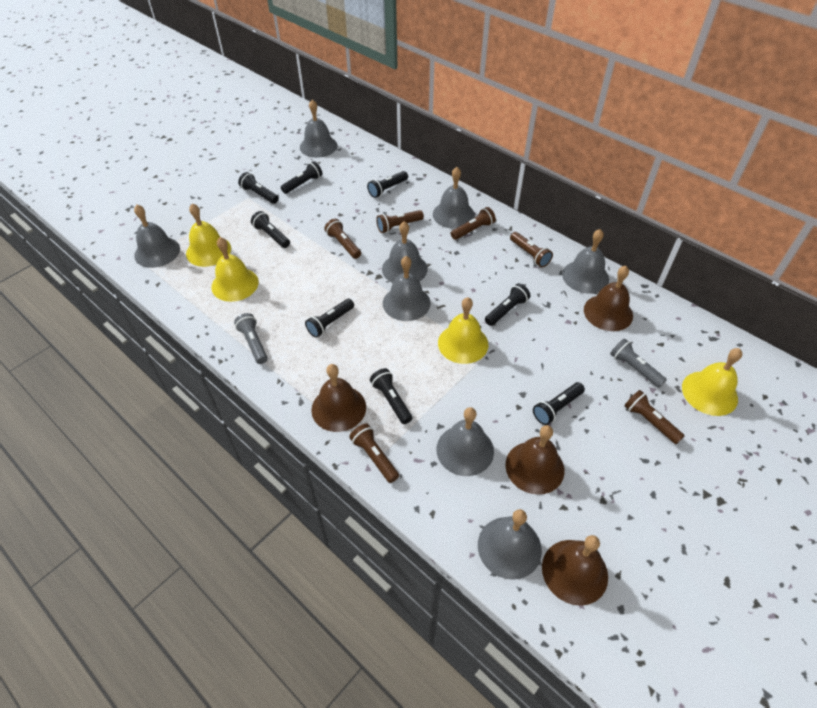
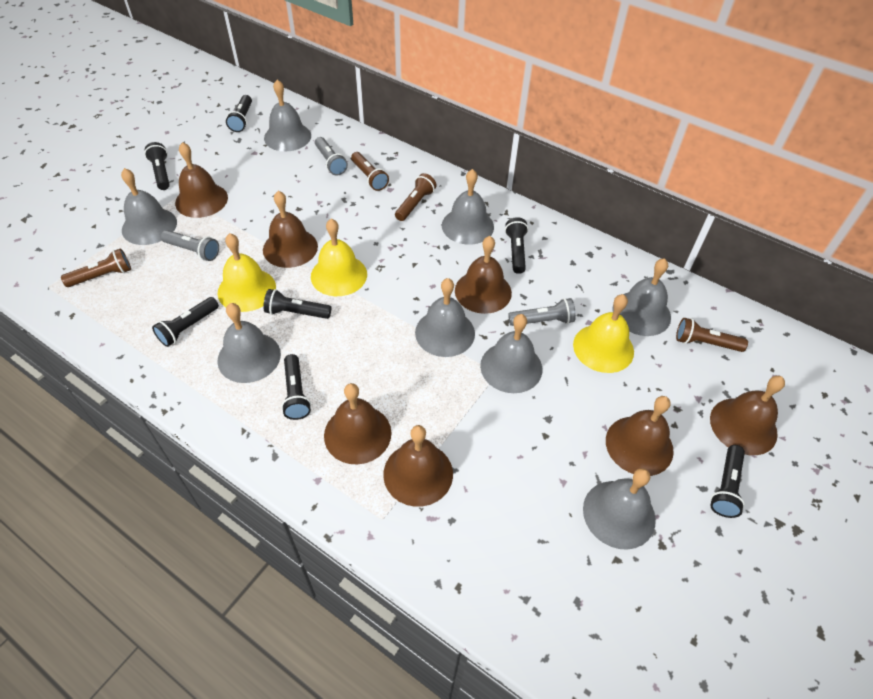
black flashlight: [238,172,279,204] [251,211,290,248] [281,161,323,194] [305,299,354,338] [367,171,408,198] [370,368,412,424] [485,283,530,326] [533,382,585,425] = 8 -> [144,142,170,190] [152,297,219,347] [226,95,252,132] [263,289,331,319] [281,354,311,420] [505,217,528,274] [710,445,745,518] = 7
brown bell: [311,364,366,432] [505,425,564,495] [542,535,608,606] [584,266,633,331] = 4 -> [175,142,228,218] [263,191,318,268] [324,383,391,465] [383,425,453,507] [455,236,512,314] [606,396,674,476] [710,376,785,455] = 7
brown flashlight: [324,219,361,259] [349,423,399,483] [376,210,424,233] [451,207,496,240] [510,232,553,267] [624,390,684,444] = 6 -> [61,248,131,287] [351,152,389,191] [395,173,437,221] [676,318,748,352] = 4
grey flashlight: [234,313,268,364] [610,339,667,388] = 2 -> [161,230,219,261] [315,137,348,176] [508,298,576,326] = 3
yellow bell: [186,203,231,267] [211,237,259,302] [438,297,488,364] [682,348,742,416] = 4 -> [218,233,276,312] [311,219,367,296] [573,294,634,373] = 3

